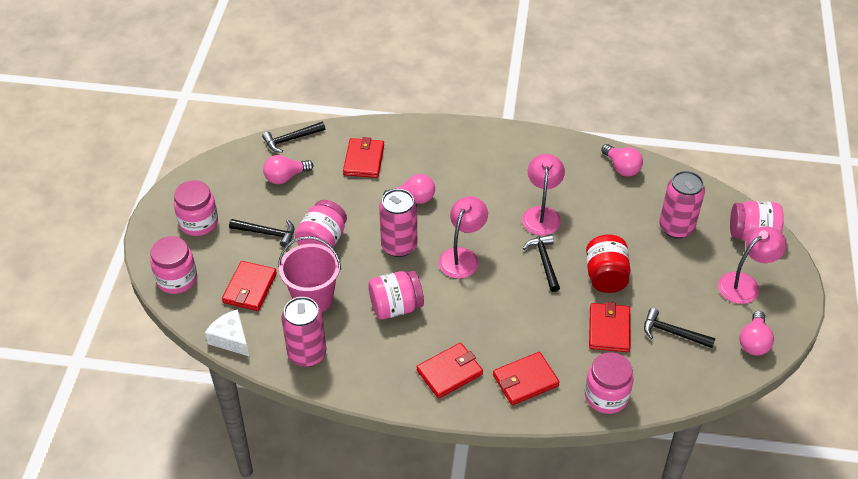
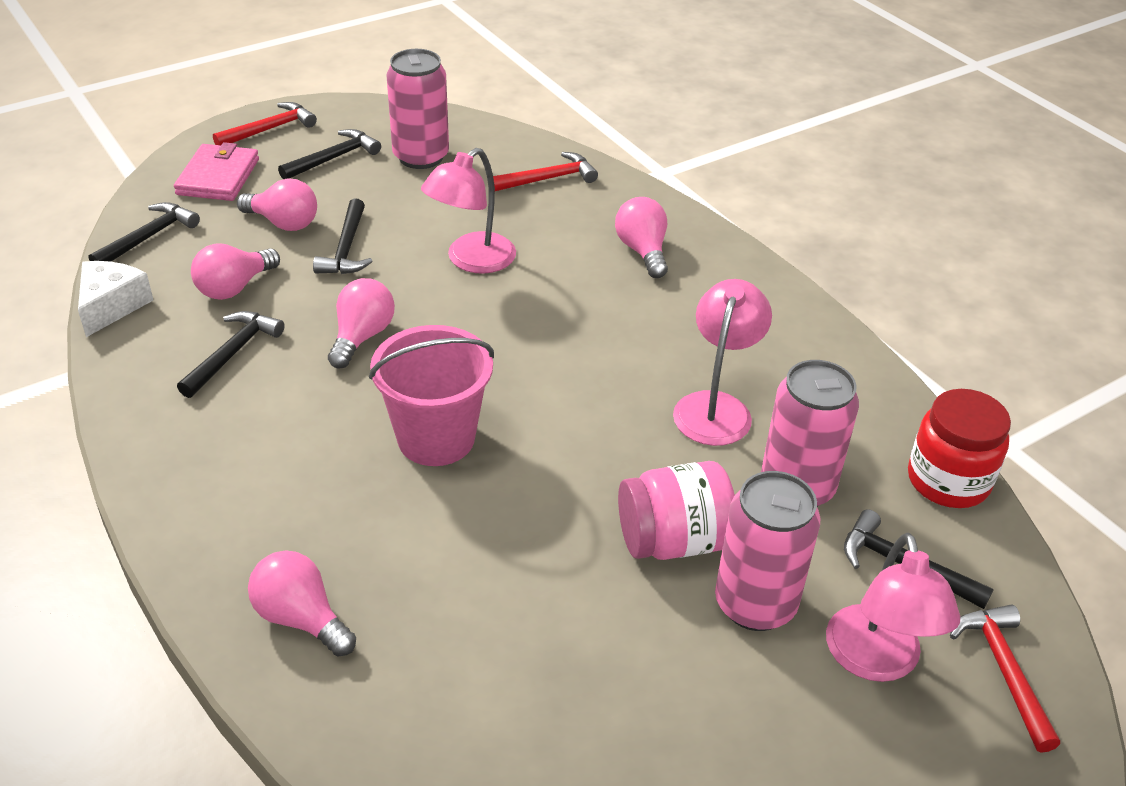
black hammer: [229,219,294,248] [262,122,325,153] [523,234,560,292] [644,308,716,348] = 4 -> [89,202,200,261] [177,311,284,398] [278,129,381,179] [313,199,373,274] [844,509,994,609] = 5
pink jar: [150,236,197,294] [174,180,218,236] [295,200,347,248] [368,271,424,319] [585,352,634,414] [730,201,784,241] = 6 -> [618,461,735,560] = 1
pink light bulb: [263,155,313,184] [383,174,435,204] [601,144,643,177] [740,311,774,356] = 4 -> [191,243,280,300] [237,178,317,231] [248,551,356,656] [328,278,395,368] [615,197,668,278] = 5
pink wallet: none = 0 -> [174,142,259,201] = 1
red hammer: none = 0 -> [213,102,317,145] [493,152,598,191] [950,605,1060,753] = 3
red wallet: [222,261,277,311] [343,137,384,178] [417,343,483,399] [493,352,559,405] [589,302,630,352] = 5 -> none = 0

